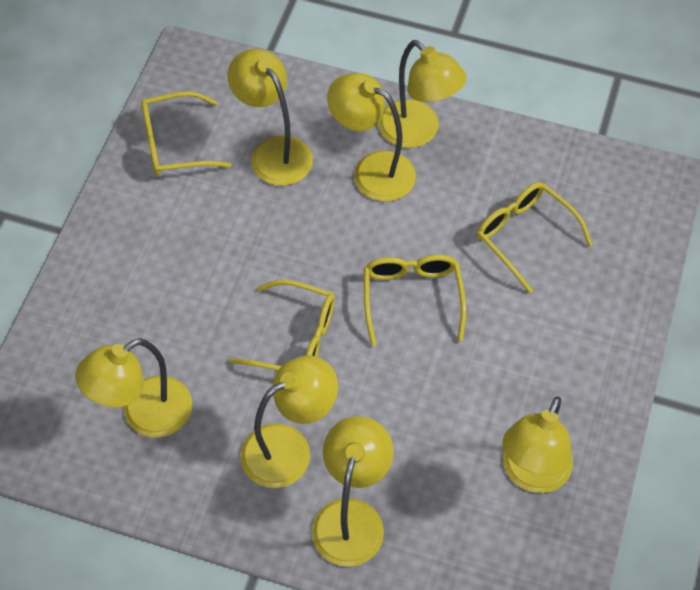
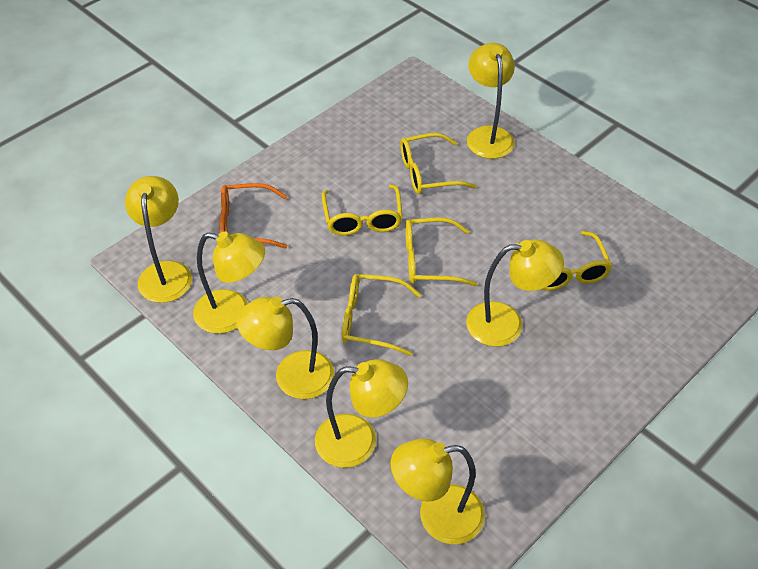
orange glasses: none = 0 -> [219,183,288,249] = 1
yellow glasses: [141,91,231,175] [229,280,335,370] [364,255,466,346] [477,182,593,293] = 4 -> [322,184,403,235] [342,274,421,356] [400,133,477,194] [405,217,477,286] [516,231,612,291] = 5

